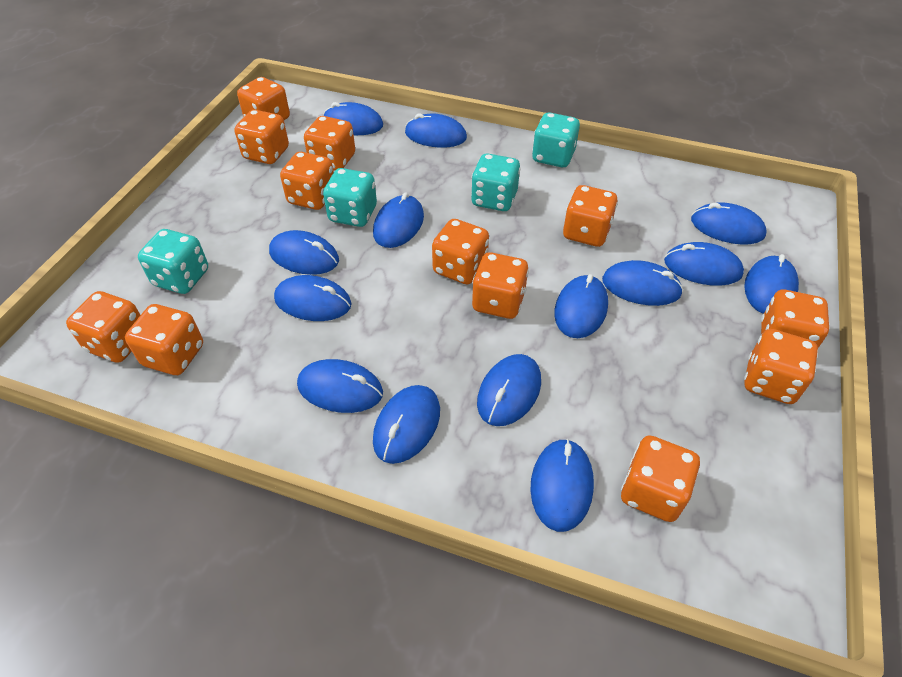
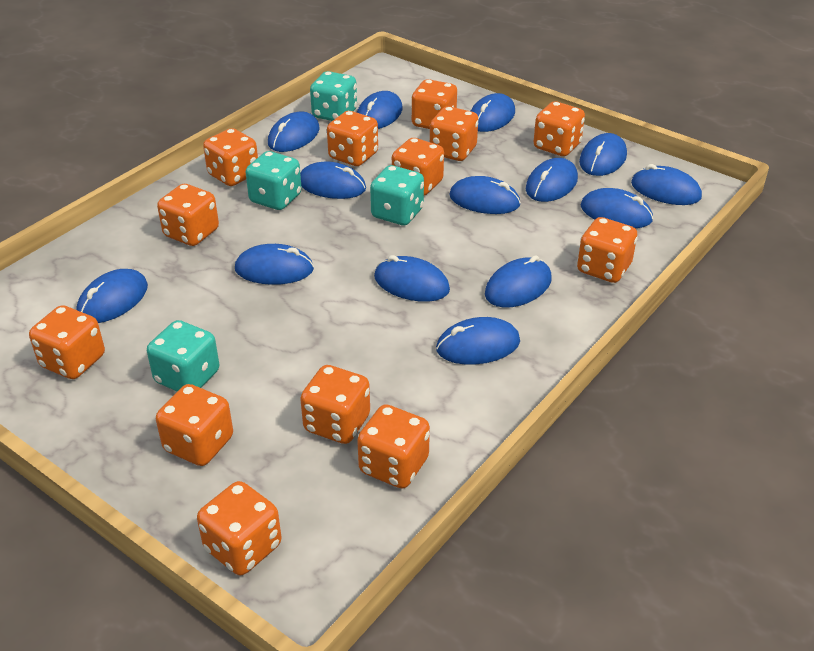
orange dice: [66,291,140,363] [125,304,203,375] [234,110,289,164] [237,77,290,120] [280,152,334,210] [304,116,355,171] [432,219,489,285] [472,252,529,319] [563,185,618,247] [621,435,700,522] [744,329,818,404] [761,290,829,348] = 12 -> [29,305,105,379] [156,384,233,466] [157,184,219,246] [197,481,282,575] [203,128,258,186] [300,365,370,444] [327,111,378,166] [357,404,430,488] [392,138,444,196] [411,79,457,129] [430,106,478,161] [534,101,585,156] [577,217,637,283] = 13

